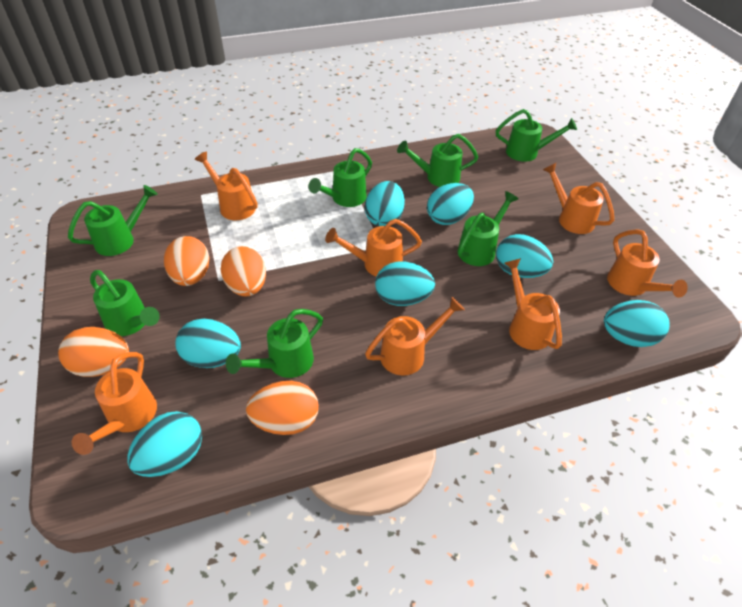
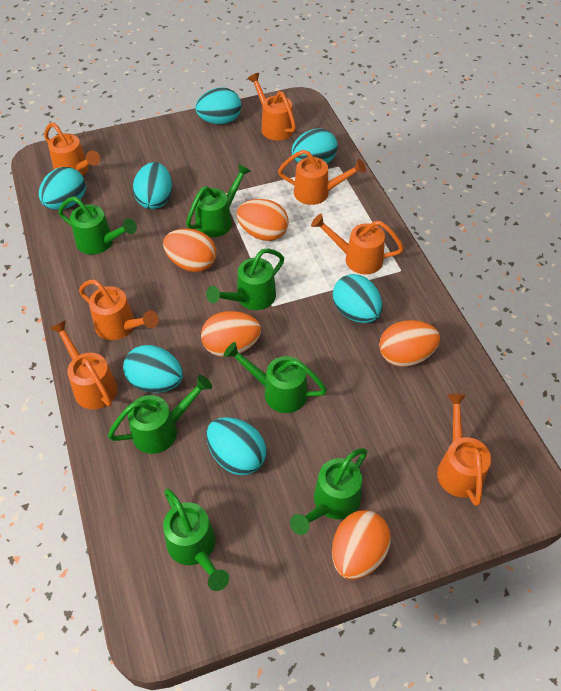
orange egg: [58,327,129,377] [164,236,209,286] [221,246,266,297] [246,381,319,435] = 4 -> [163,229,216,272] [201,311,261,357] [236,199,289,241] [332,510,391,580] [379,320,440,367] = 5

